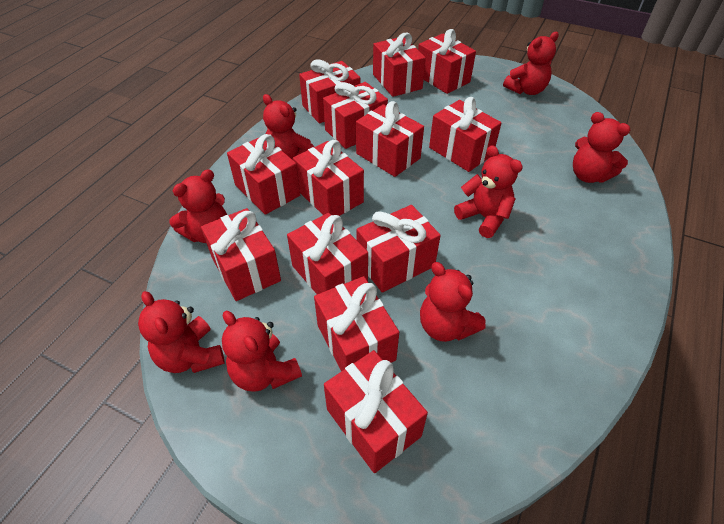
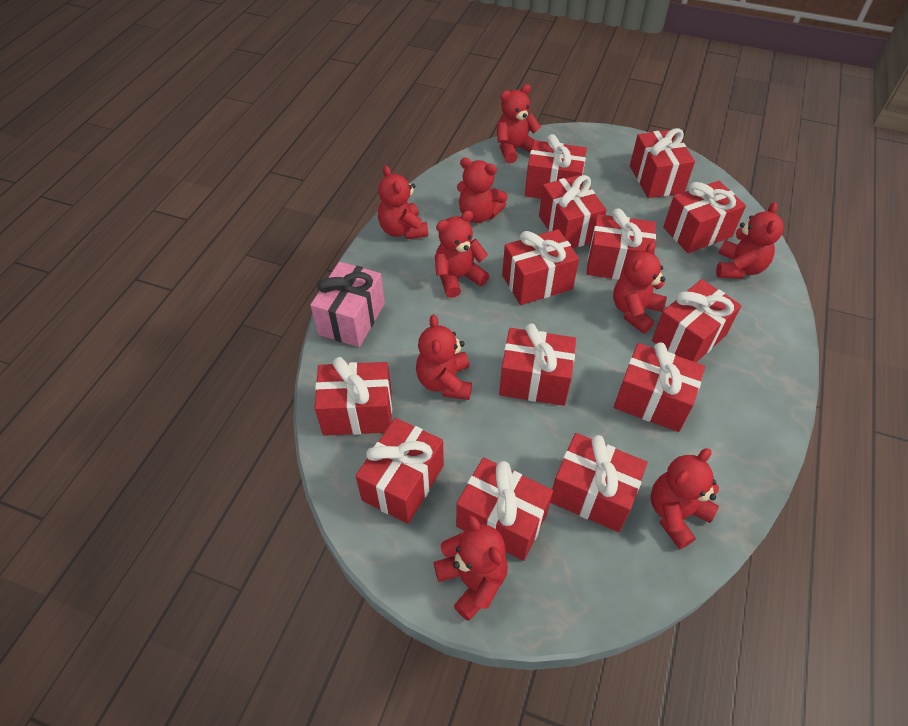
pink gift: none = 0 -> [310,262,385,347] = 1
red teddy bear: [138,291,225,373] [169,169,227,243] [222,311,302,392] [263,94,314,160] [420,262,486,342] [454,145,523,238] [503,32,559,95] [573,112,630,183] = 8 -> [378,165,428,239] [416,314,472,400] [434,515,508,621] [435,211,489,298] [457,158,508,223] [497,84,541,163] [613,242,667,334] [651,448,719,549] [716,202,784,279] = 9

